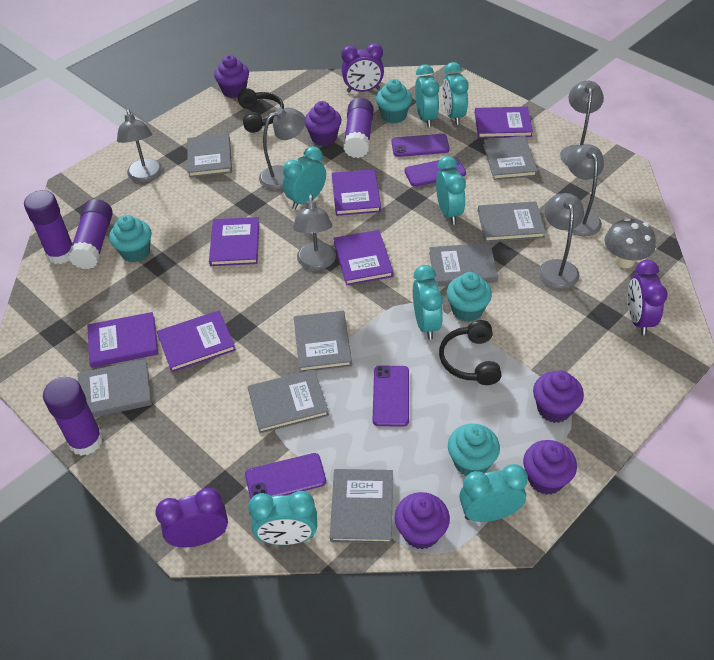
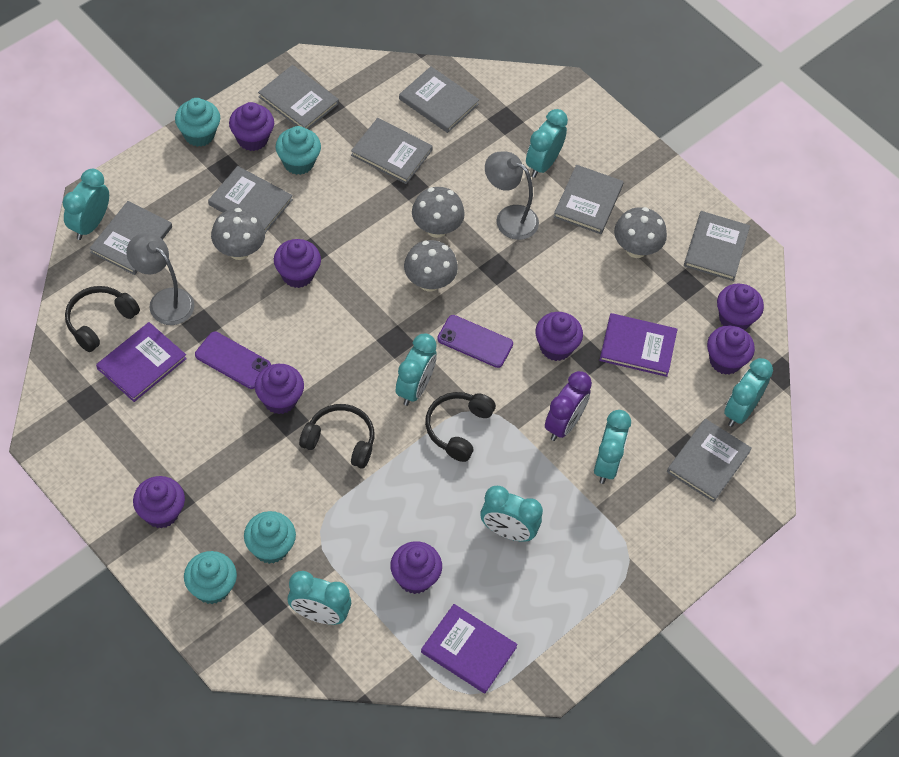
black headphones: [238,88,284,133] [439,320,502,385] = 2 -> [65,286,140,352] [299,404,375,469] [425,392,496,462] = 3
grey lamp: [117,109,163,182] [259,108,306,190] [293,194,336,270] [539,193,584,289] [560,81,604,165] [567,144,604,236] = 6 -> [126,233,194,325] [485,152,539,240] = 2
grey mushroom: [605,218,656,268] = 1 -> [211,208,265,260] [404,240,458,292] [412,187,465,238] [614,207,667,258] = 4
purple book: [87,312,159,368] [157,310,236,372] [209,217,259,266] [332,169,381,216] [334,230,394,286] [475,107,533,138] = 6 -> [96,322,187,402] [421,604,518,694] [599,313,678,377] = 3
purple clock: [155,488,228,547] [341,43,384,92] [627,260,668,335] = 3 -> [545,371,592,441] = 1
purple cupcake: [214,55,249,98] [305,101,341,146] [394,492,450,549] [523,440,577,495] [533,371,584,423] = 5 -> [133,476,185,528] [229,102,274,151] [255,364,304,414] [274,239,321,288] [390,541,442,594] [535,312,583,361] [707,325,755,375] [717,284,764,330] = 8
purple glue stick: [24,190,73,264] [43,377,103,456] [68,199,113,269] [343,97,374,158] = 4 -> none = 0
purple phone: [245,453,326,499] [373,366,409,427] [391,134,450,157] [405,157,466,187] = 4 -> [195,332,271,389] [437,315,513,368] = 2

